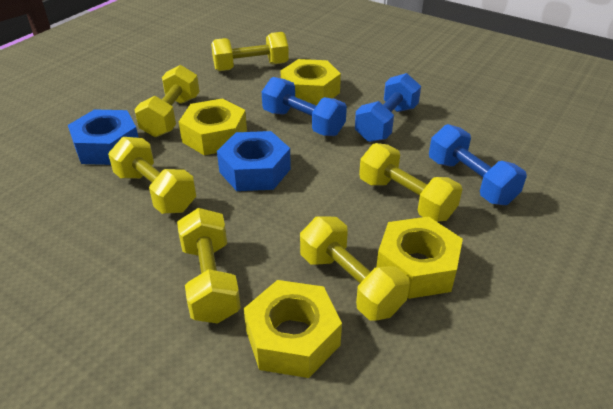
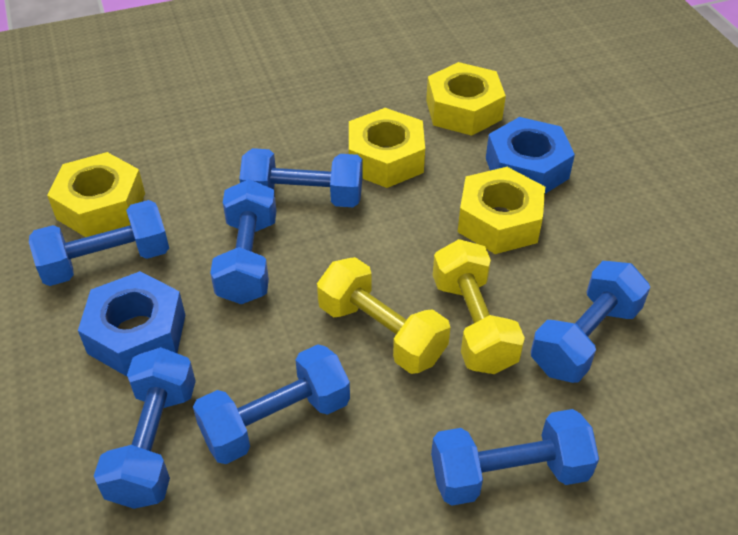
blue dumbbell: [262,77,347,136] [355,73,421,142] [429,124,527,205] = 3 -> [29,200,169,286] [94,347,196,509] [193,344,350,464] [210,179,276,304] [239,148,363,207] [431,409,599,506] [531,261,650,383] = 7
yellow dumbbell: [108,137,196,214] [134,65,200,137] [177,208,241,324] [211,32,289,71] [300,216,410,321] [359,143,462,222] = 6 -> [317,257,450,374] [433,239,525,374] = 2

